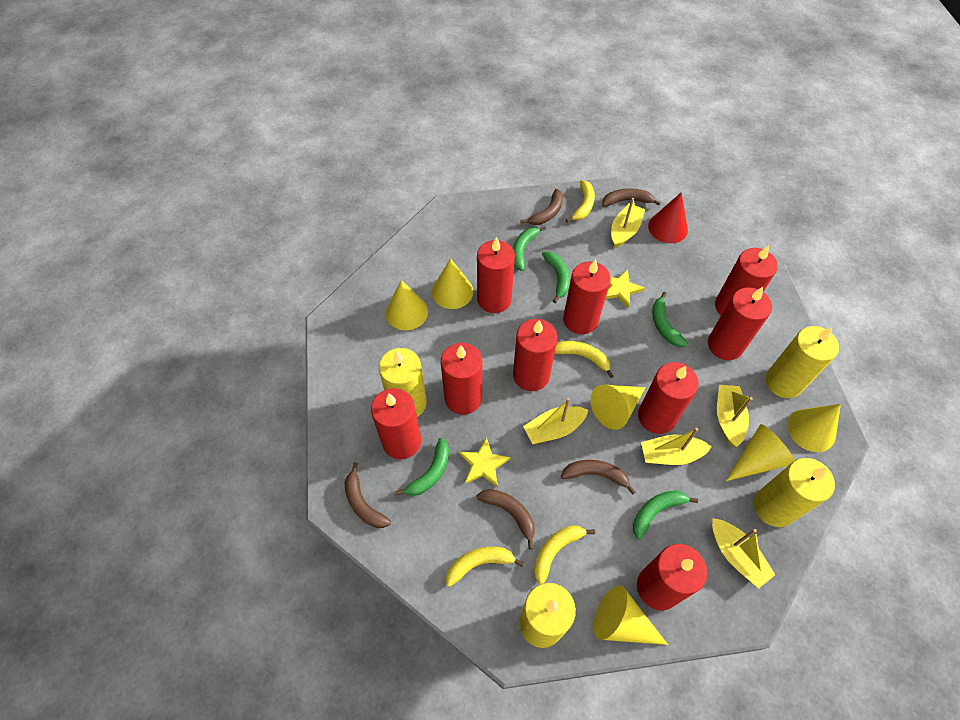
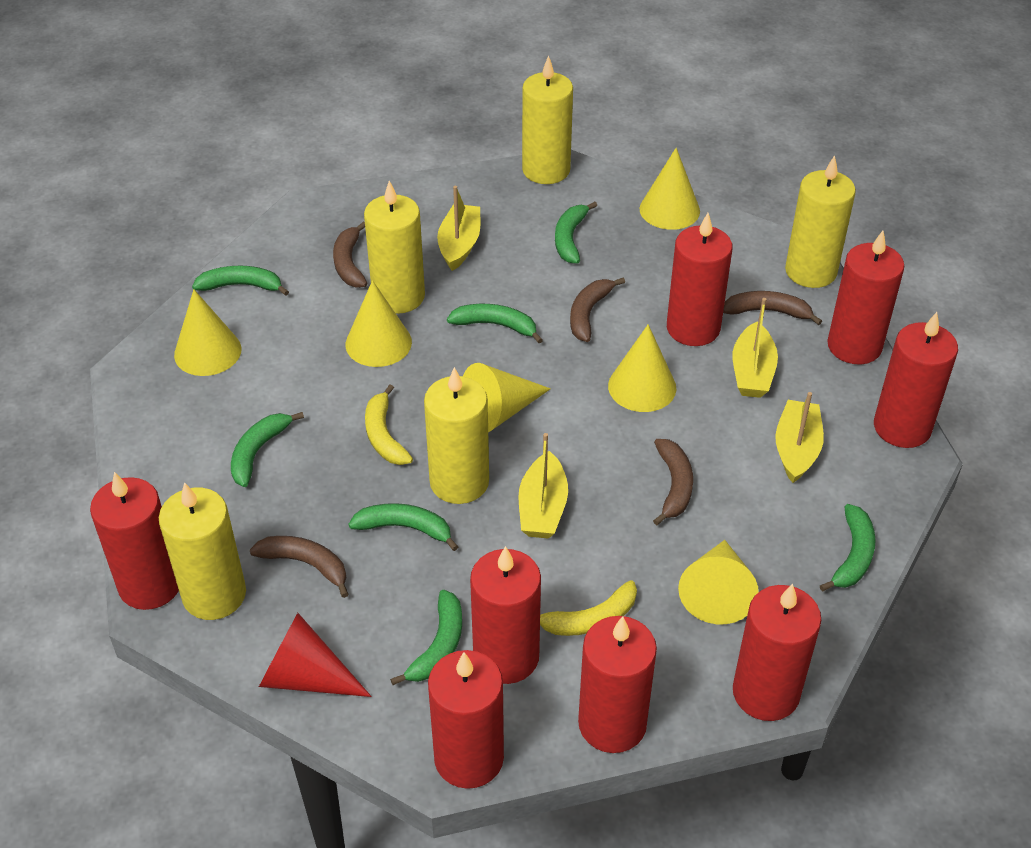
green banana: [395,438,449,496] [513,226,546,271] [542,251,570,303] [633,490,698,540] [652,292,688,347] = 5 -> [192,266,289,296] [231,412,304,487] [348,503,458,551] [390,590,462,685] [447,304,543,343] [555,202,597,264] [820,504,876,592] = 7
red candle: [371,388,421,459] [441,343,482,415] [477,237,515,313] [513,319,558,391] [563,259,611,334] [637,544,707,610] [638,362,699,434] [708,287,772,360] [715,245,778,315] = 9 -> [90,472,179,610] [428,650,504,789] [470,546,541,684] [578,616,657,753] [667,213,733,346] [733,584,821,721] [827,231,904,364] [874,312,958,448] = 8
yellow banana: [446,547,524,587] [534,525,595,585] [555,341,614,378] [566,180,595,222] = 4 -> [365,385,413,465] [540,580,637,636] = 2
yellow boat: [523,398,588,444] [611,198,645,248] [641,428,712,465] [712,518,775,589] [717,385,753,447] = 5 -> [437,186,480,271] [518,433,568,539] [733,298,778,398] [775,392,824,483] = 4
yellow candle: [379,348,427,417] [519,583,576,648] [754,458,835,527] [766,326,839,398] = 4 -> [158,482,246,620] [364,181,425,314] [424,367,489,504] [522,55,573,184] [785,155,856,288] = 5
yellow star: [459,437,511,487] [605,269,645,308] = 2 -> none = 0

